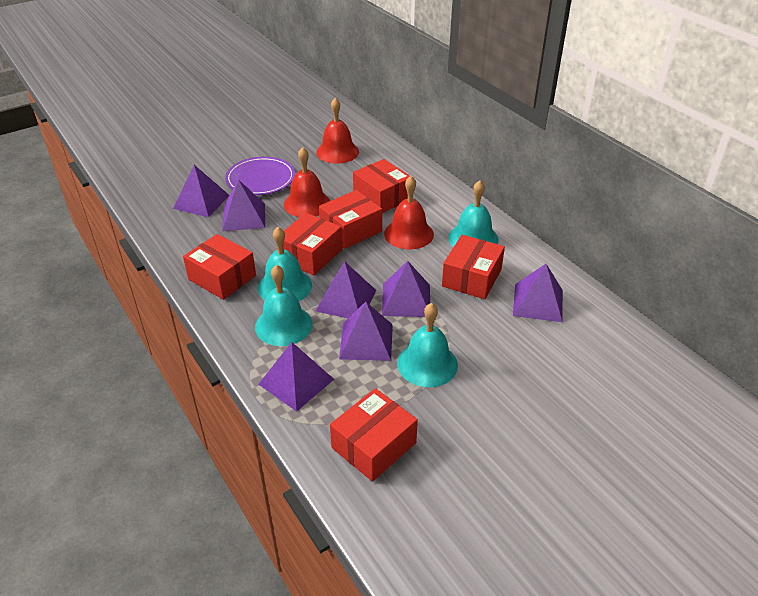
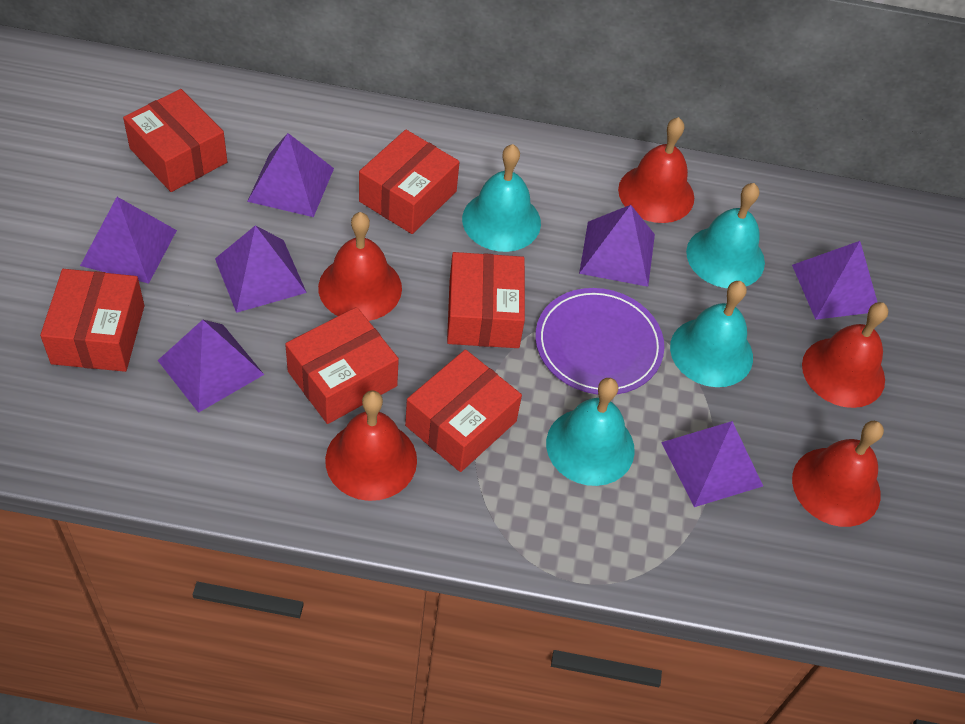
red bell: [284,147,330,217] [316,98,359,164] [384,176,434,249] = 3 -> [318,212,402,321] [325,391,417,501] [618,117,694,223] [792,421,884,527] [802,302,888,408] = 5

